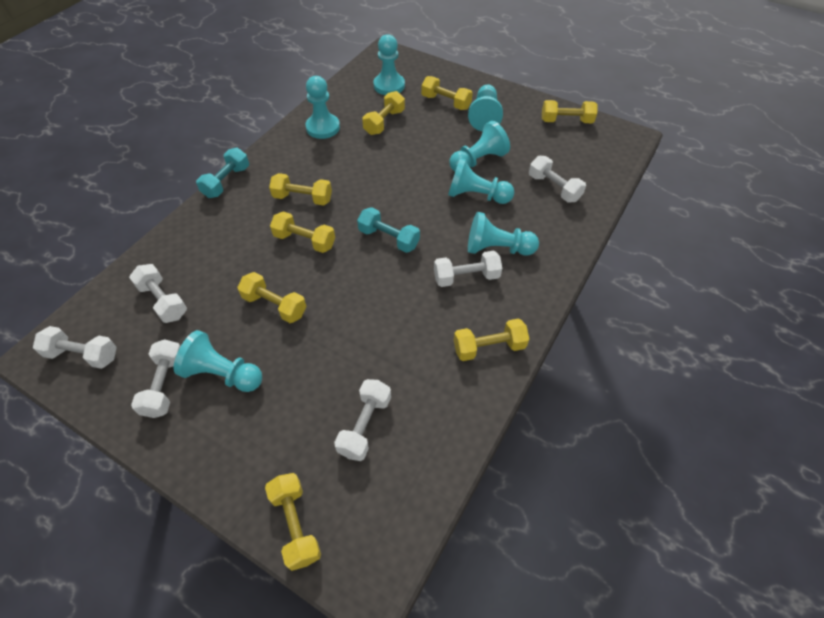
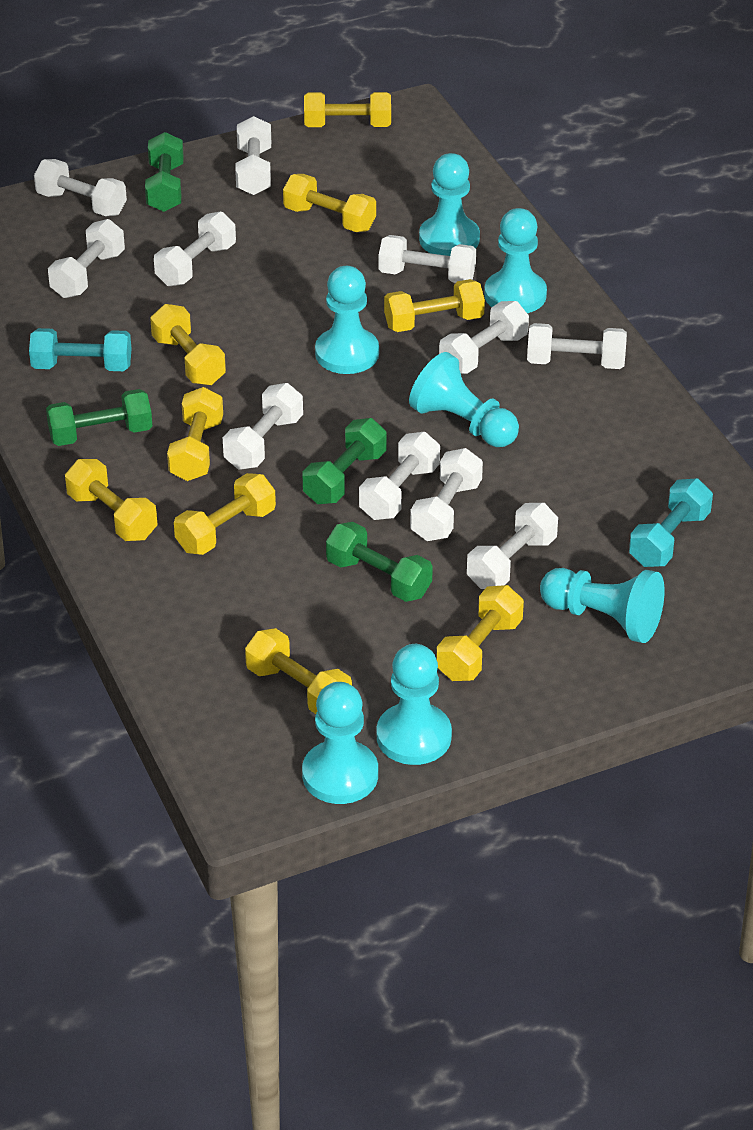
green dumbbell: none = 0 -> [46,389,152,446] [145,132,184,212] [303,418,387,504] [326,522,433,602] = 4
white dumbbell: [33,326,117,369] [129,264,187,323] [131,339,181,418] [334,379,391,461] [434,251,502,287] [529,156,586,202] = 6 -> [34,159,127,216] [48,219,125,298] [154,212,236,286] [223,383,303,470] [235,116,271,195] [359,432,440,520] [379,235,476,283] [410,448,483,541] [439,301,529,374] [467,503,558,589] [527,323,627,369] = 11
yellow dumbbell: [237,272,306,323] [265,473,321,571] [269,173,332,205] [270,211,335,253] [362,91,405,135] [421,76,473,110] [454,319,529,361] [542,100,597,123] = 8 -> [65,459,158,541] [150,304,226,385] [167,387,223,481] [174,473,276,555] [245,628,352,714] [283,174,376,232] [304,92,391,127] [384,279,485,332] [436,585,524,681] = 9

